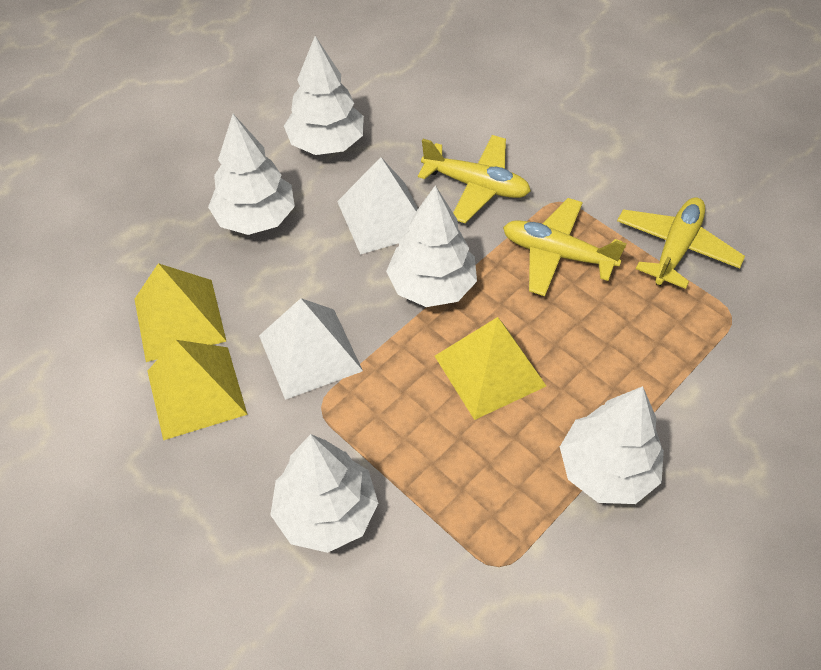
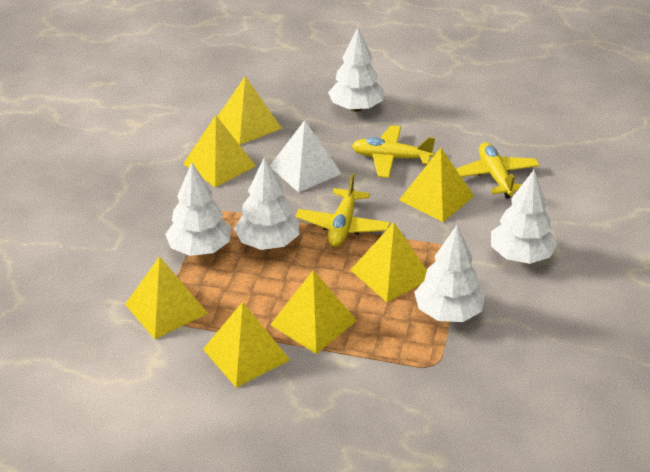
white pyramid: [259,298,363,400] [337,157,418,255] = 2 -> [270,120,342,193] = 1
yellow pyramid: [134,263,226,362] [147,340,248,440] [435,317,546,420] = 3 -> [125,256,208,339] [183,115,256,187] [203,302,290,388] [217,76,282,145] [270,270,357,354] [351,223,427,302] [399,148,474,222] = 7

